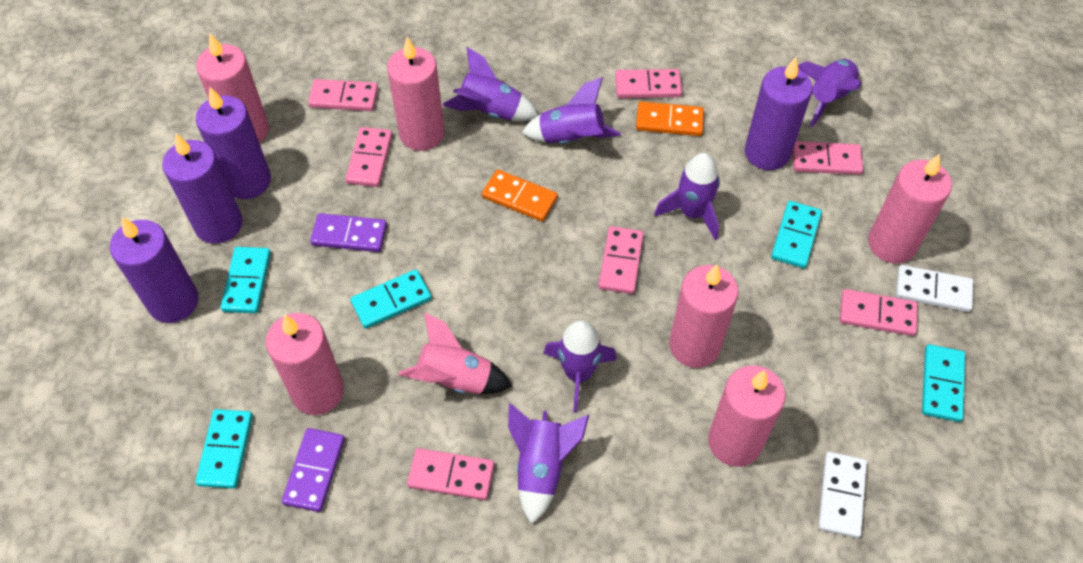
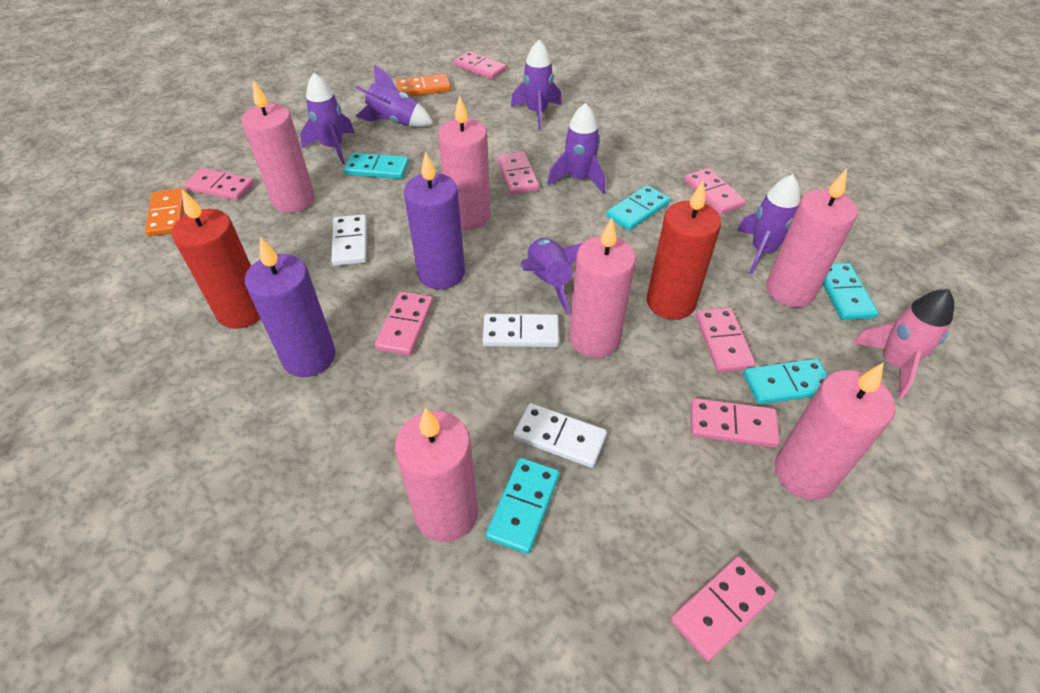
pink domino: [308,79,378,111] [345,127,393,187] [407,448,494,500] [599,226,644,294] [615,69,682,98] [792,141,863,175] [840,289,918,336] = 7 -> [184,168,254,201] [375,291,433,355] [454,51,506,79] [497,151,539,195] [670,556,776,662] [684,168,746,214] [691,398,780,448] [696,307,756,372] = 8
purple candle: [110,217,198,323] [162,134,243,244] [196,87,271,199] [745,57,813,170] = 4 -> [245,237,336,377] [404,152,465,290] = 2
purple domino: [282,428,345,512] [310,213,387,252] = 2 -> none = 0
red candle: none = 0 -> [172,189,261,329] [647,181,721,320] = 2
white domino: [818,452,867,538] [896,265,973,312] = 2 -> [331,215,367,266] [483,314,559,347] [514,403,607,468] = 3

